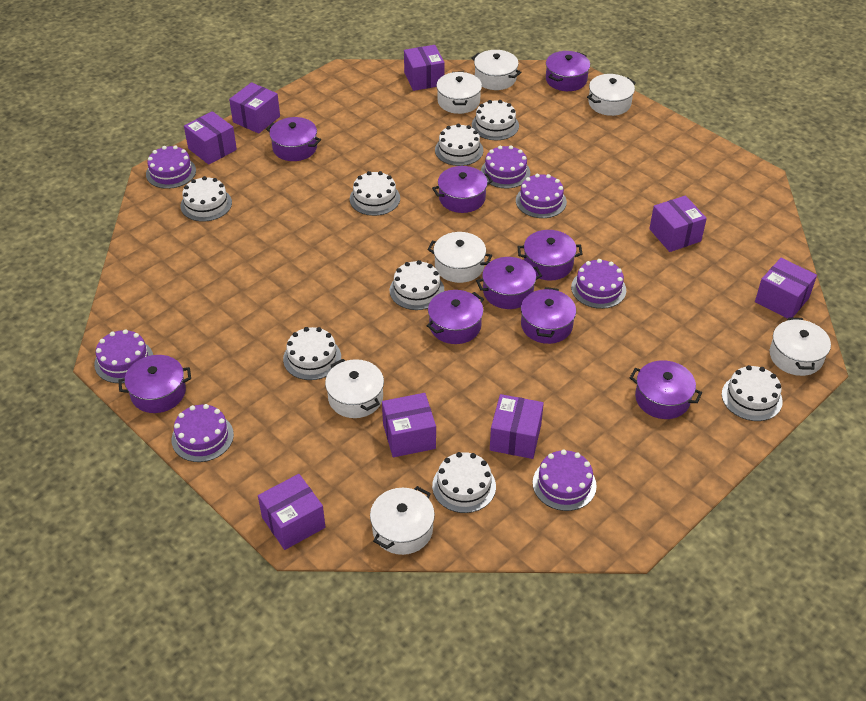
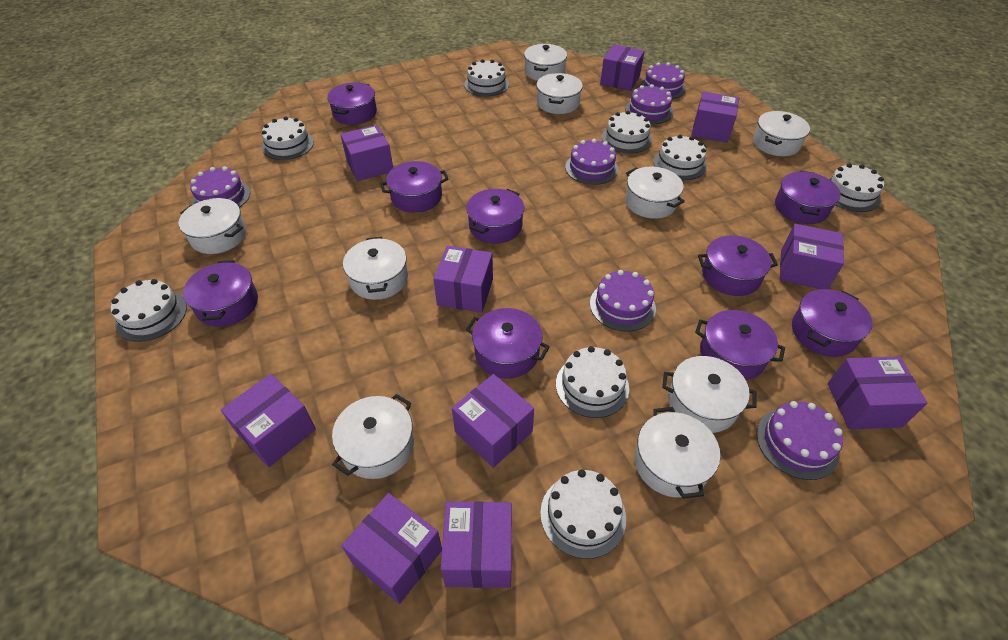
purple box: [184,111,237,165] [229,82,280,134] [258,474,325,550] [382,393,436,457] [404,45,445,91] [490,394,544,459] [649,195,707,252] [755,258,817,319] = 8 -> [221,374,316,467] [340,125,393,181] [341,493,442,604] [433,246,493,313] [441,501,512,588] [452,374,534,468] [600,44,645,91] [691,92,739,143] [780,224,844,289] [828,356,927,429] = 10
purple cake: [94,329,153,383] [146,145,196,189] [172,404,234,462] [481,145,530,188] [516,174,567,218] [533,450,597,511] [571,259,626,309] = 7 -> [190,167,250,208] [565,139,618,185] [590,270,656,331] [625,84,673,124] [640,62,686,99] [756,401,843,480] = 6
white pot: [325,359,384,418] [370,486,435,555] [427,232,492,283] [436,72,482,114] [471,50,521,90] [587,74,636,116] [770,317,831,376] = 7 -> [178,198,246,254] [332,394,414,479] [343,237,408,300] [524,44,567,81] [536,73,583,114] [625,167,685,219] [634,407,720,499] [662,356,757,433] [753,111,810,156] = 9

